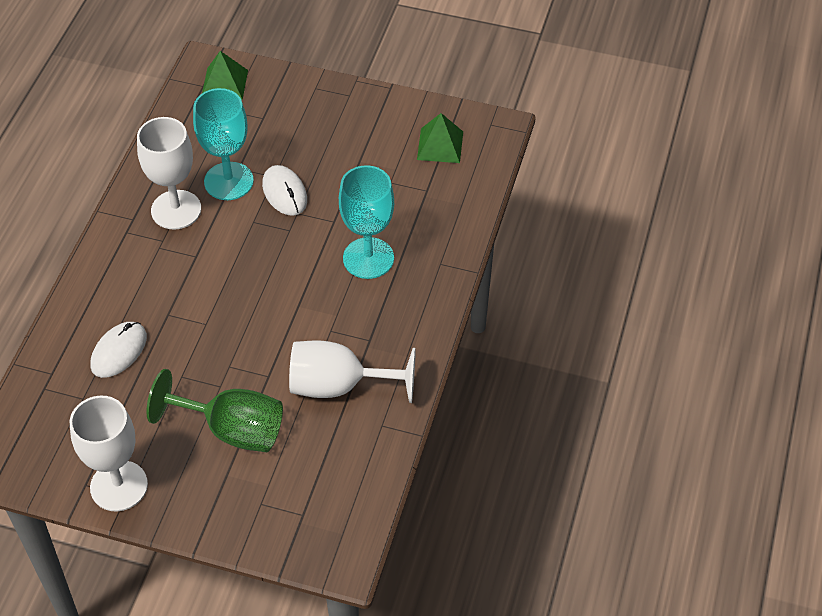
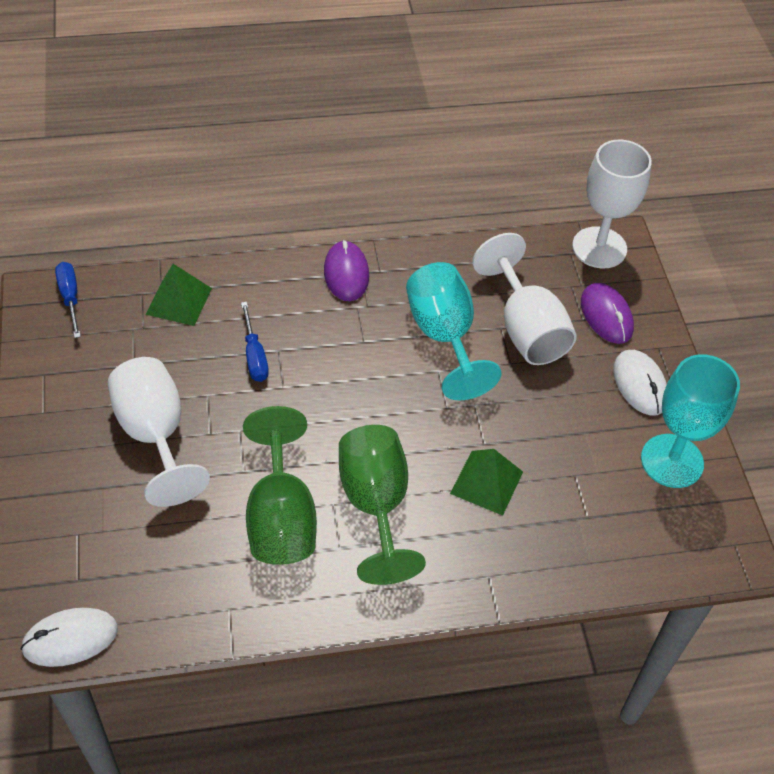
blue screwdriver: none = 0 -> [55,262,81,338] [241,302,269,382] = 2
green goblet: [146,369,283,452] = 1 -> [243,406,317,565] [339,425,426,585] = 2
purple mouse: none = 0 -> [324,240,369,301] [581,283,634,344] = 2

